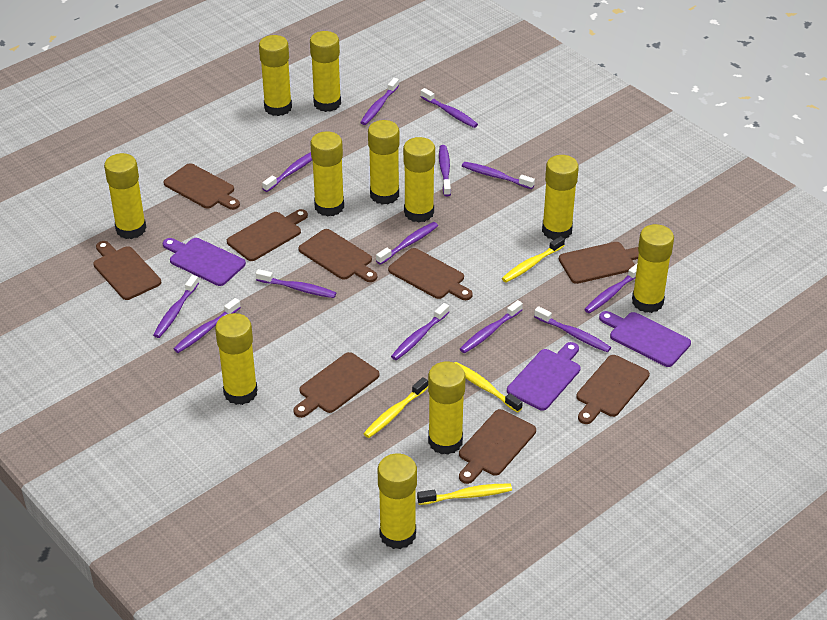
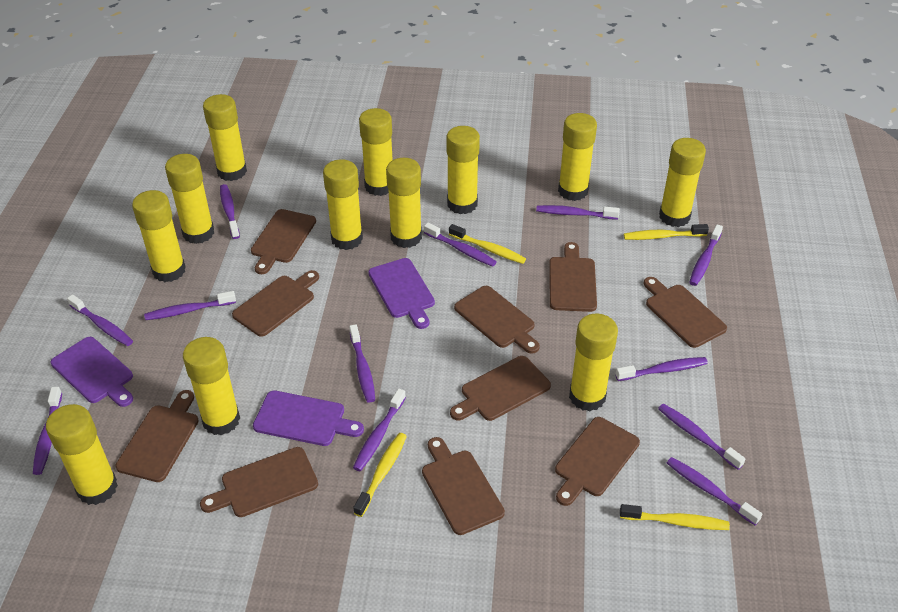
brown cutting board: [93,241,161,300] [164,163,240,210] [227,209,308,261] [293,352,379,418] [299,229,377,282] [388,248,473,300] [459,409,536,484] [559,242,639,284] [576,355,650,424] = 9 -> [115,390,199,482] [200,447,318,517] [232,270,319,337] [251,209,316,274] [422,437,505,535] [450,356,551,421] [454,286,540,354] [549,242,597,312] [555,417,640,506] [643,277,727,348] = 10
purple toothbrush: [153,275,199,338] [174,298,241,353] [256,269,336,298] [262,152,312,192] [360,78,399,125] [376,222,438,265] [391,303,449,360] [421,88,478,128] [439,145,451,196] [460,300,523,353] [462,162,535,189] [534,306,611,352] [584,264,637,314] = 13 -> [33,387,62,475] [67,294,133,346] [144,291,236,320] [220,184,240,239] [349,324,375,403] [353,388,406,471] [424,223,497,267] [536,205,620,220] [615,357,708,381] [658,404,746,470] [667,457,762,525] [689,224,723,286] = 12
yellow glue stick: [104,153,146,239] [215,313,257,405] [259,35,292,116] [310,31,341,112] [310,131,344,217] [368,120,400,205] [378,454,417,549] [403,137,435,223] [428,362,466,455] [542,155,579,240] [632,224,674,313] = 11 -> [46,404,118,505] [132,190,186,282] [165,154,214,244] [183,337,240,435] [203,94,247,181] [323,159,363,250] [359,108,393,196] [386,158,422,248] [446,126,480,214] [558,113,597,201] [569,314,618,411] [659,138,706,227] = 12

